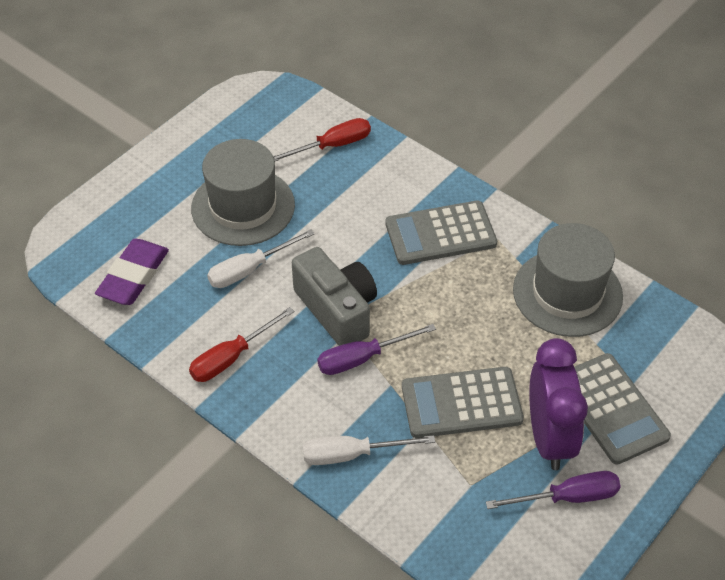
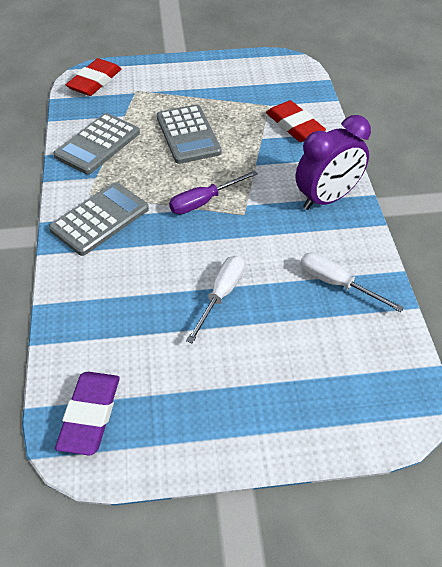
grey camera: [292,247,377,346] = 1 -> none = 0
grey hat: [191,139,295,246] [513,223,623,337] = 2 -> none = 0
purple screwdriver: [317,324,436,375] [486,471,621,509] = 2 -> [169,170,258,214] = 1
red eraser: none = 0 -> [66,58,121,96] [266,100,326,142] = 2
red screwdriver: [189,307,294,382] [273,118,371,161] = 2 -> none = 0

